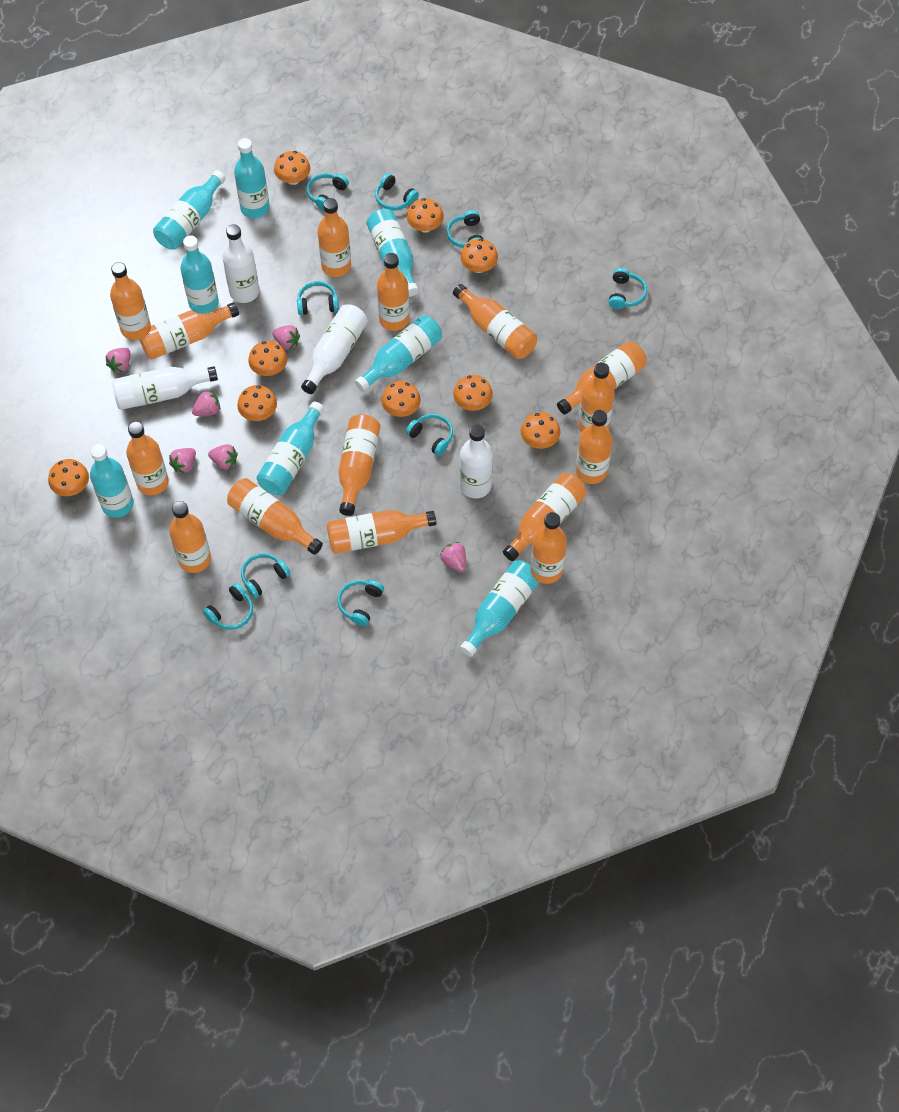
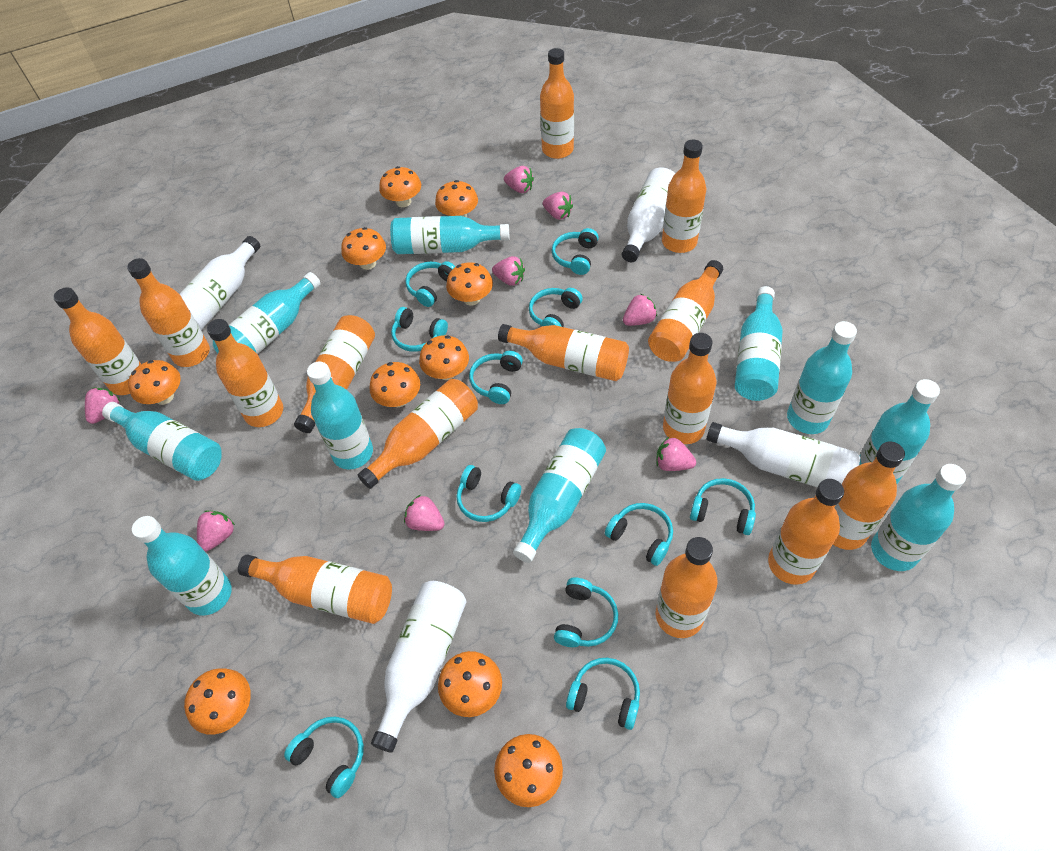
orange bottle: [110,262,151,340] [126,422,169,496] [138,302,239,359] [169,501,211,573] [227,478,323,555] [318,198,351,277] [327,510,436,554] [338,414,380,516] [377,253,409,331] [453,284,537,359] [503,473,587,561] [531,512,567,584] [557,341,647,415] [576,410,613,484] [578,362,615,432] = 15 -> [53,287,141,395] [127,258,210,367] [207,319,283,427] [238,554,392,624] [294,315,375,433] [358,379,478,489] [498,324,629,381] [540,48,574,159] [648,260,723,362] [656,537,717,638] [662,140,706,253] [663,333,716,444] [768,479,844,585] [833,442,905,550] = 14
orange mushroom: [48,459,89,496] [237,385,277,421] [248,341,287,376] [274,151,310,185] [381,381,421,417] [407,198,444,232] [453,375,493,411] [460,239,498,273] [521,412,560,449] = 9 -> [128,360,181,405] [184,668,251,735] [341,227,386,270] [370,362,420,407] [379,166,421,207] [419,335,469,380] [435,180,478,217] [438,651,502,717] [446,262,493,306] [494,734,563,807] = 10
pink strawberry: [106,348,130,372] [169,448,196,473] [192,390,220,416] [208,444,238,470] [272,325,300,350] [440,542,466,572] = 6 -> [85,387,120,424] [197,510,235,552] [404,495,445,531] [492,256,525,286] [504,166,534,193] [543,192,573,220] [623,294,657,326] [656,437,696,471] = 8
turquoise bottle: [90,444,134,518] [153,170,226,250] [180,235,219,311] [234,138,270,218] [257,402,324,495] [355,315,442,392] [366,209,419,297] [460,560,541,657] = 8 -> [102,402,222,481] [132,516,232,615] [213,272,321,354] [307,361,373,470] [390,216,509,254] [513,428,606,563] [735,286,783,401] [787,321,857,434] [859,379,940,484] [871,464,966,571] = 10
turquoise headphones: [203,583,253,630] [241,553,291,598] [297,281,339,315] [306,173,349,211] [337,580,384,626] [375,173,419,210] [406,414,453,456] [447,210,483,248] [609,268,647,309] = 9 -> [284,717,364,798] [391,307,448,352] [406,261,456,307] [456,465,521,522] [469,351,523,404] [529,288,583,327] [552,228,599,275] [554,577,618,647] [566,658,640,730] [605,503,673,566] [690,478,756,535] = 11

